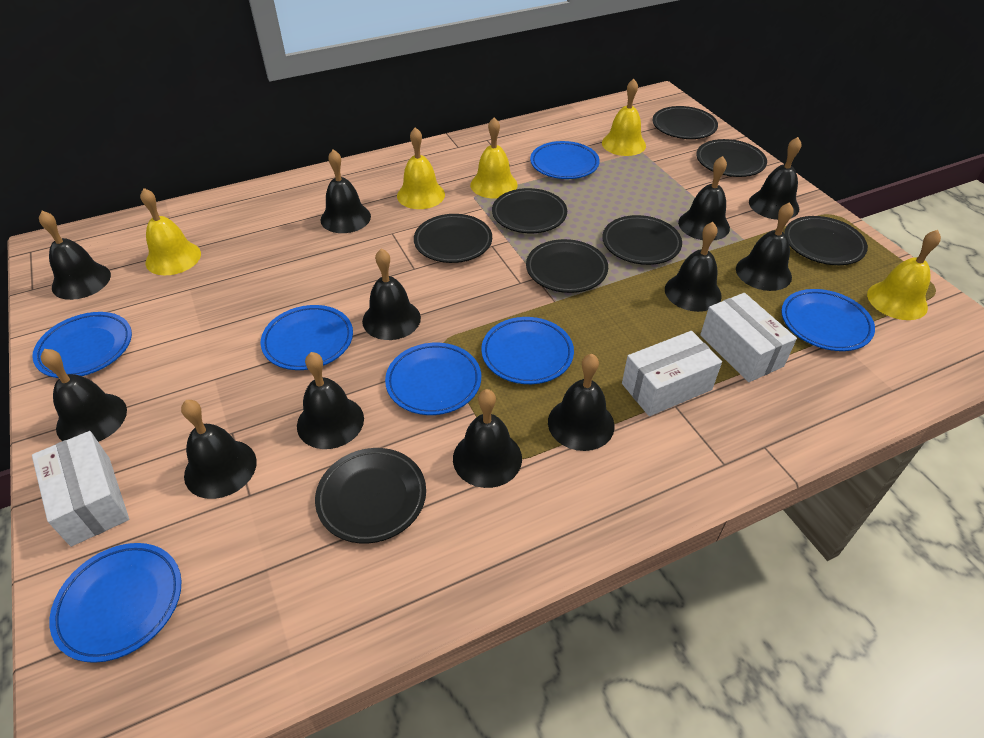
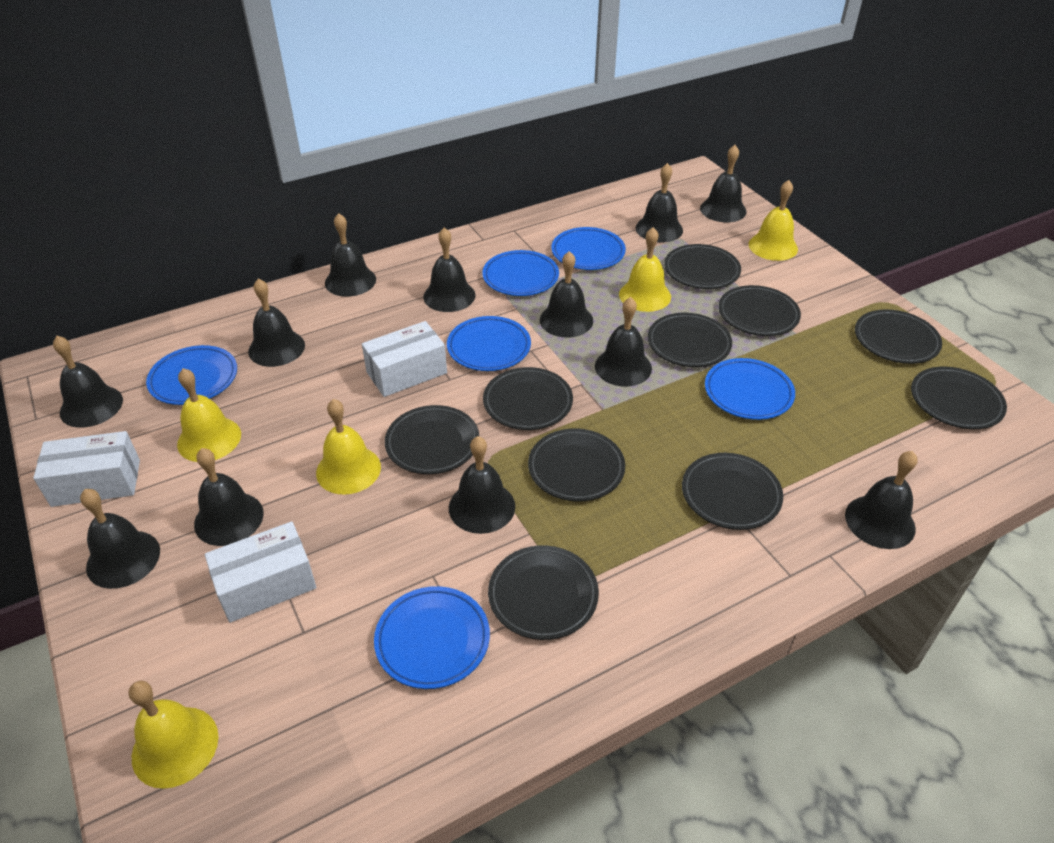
black plate: [315,448,426,544] [414,214,492,263] [492,188,567,233] [526,239,608,293] [602,215,682,265] [652,106,718,139] [696,139,767,177] [784,216,868,265] = 8 -> [385,405,479,474] [483,367,573,430] [488,545,599,640] [528,428,625,502] [648,313,732,367] [664,244,741,289] [682,453,783,530] [718,285,801,336] [855,309,942,364] [911,366,1007,429] = 10
blue plate: [32,312,132,378] [49,543,181,663] [261,305,353,370] [385,343,481,415] [481,317,574,384] [530,141,600,179] [781,289,875,351] = 7 -> [146,345,237,405] [374,586,490,689] [447,316,531,371] [483,250,559,296] [551,227,626,270] [705,358,795,420] = 6

